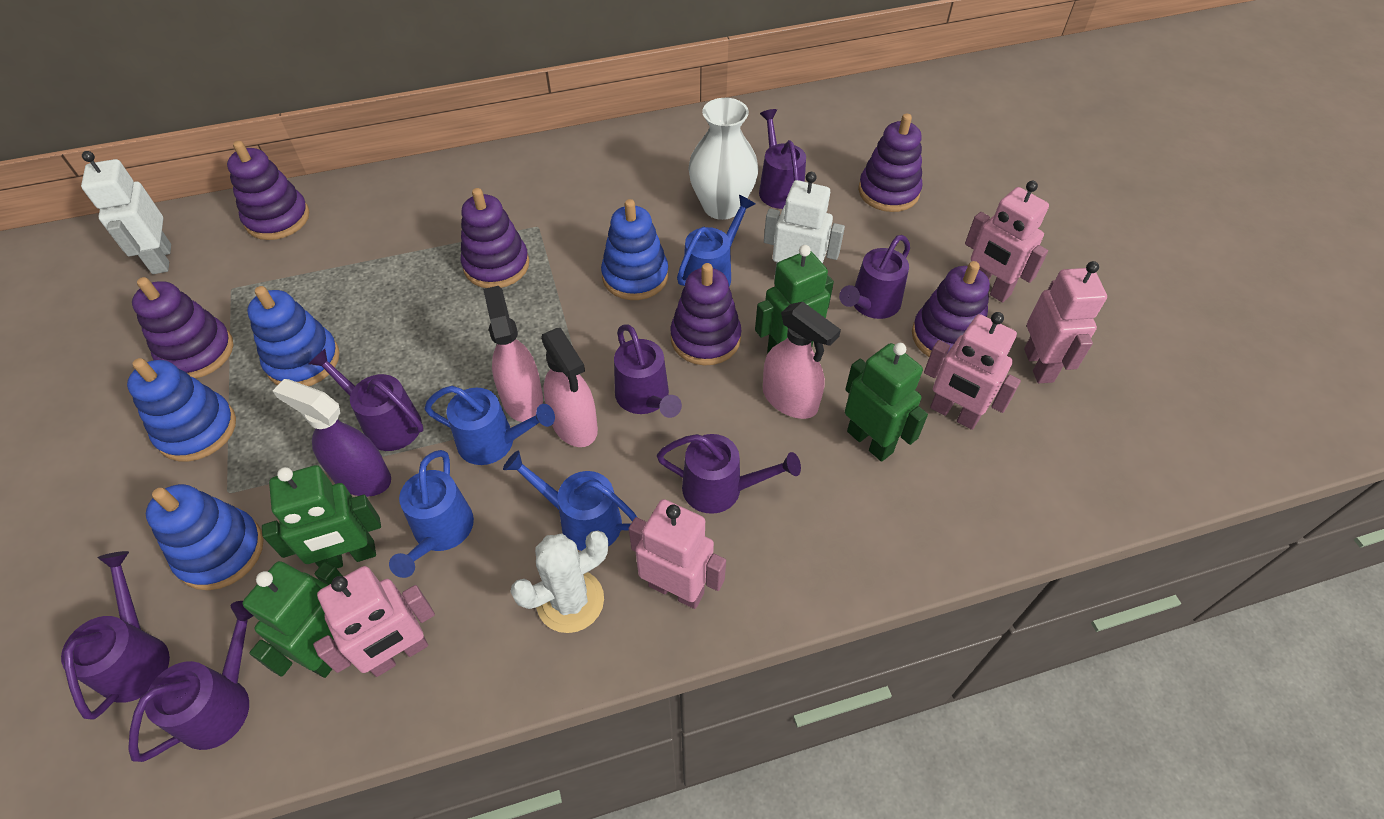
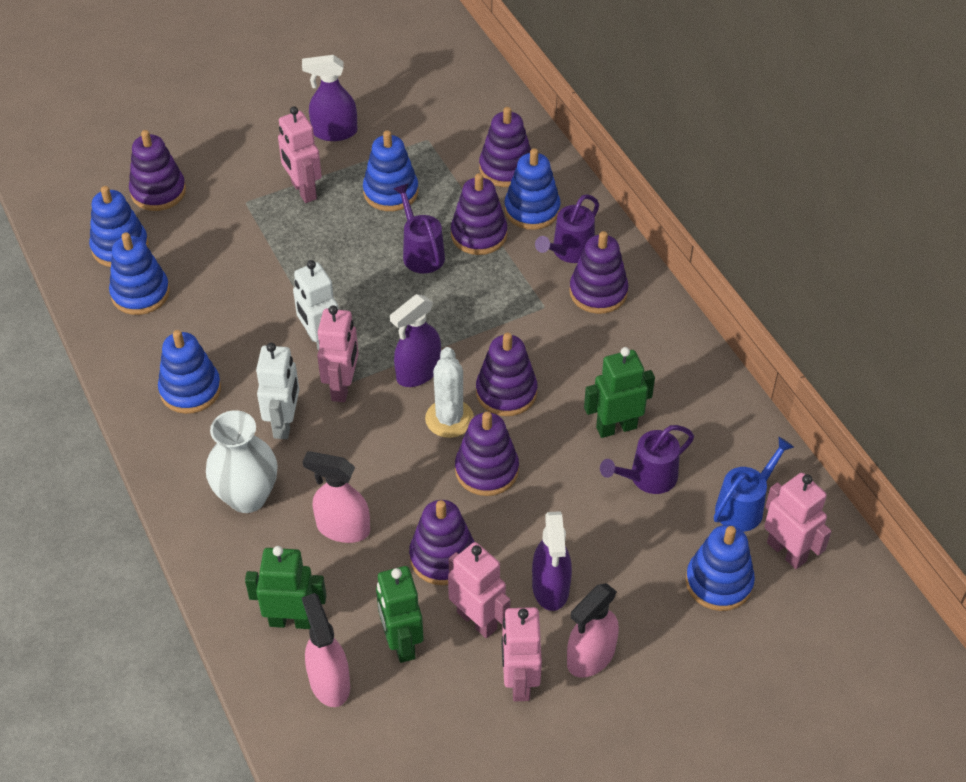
blue stacking toy: [127,358,236,462] [146,484,264,590] [247,286,340,386] [601,199,668,300] = 4 -> [89,186,149,267] [109,232,170,315] [158,330,221,414] [363,130,418,211] [504,148,561,230] [686,525,755,611] = 6
blue watering can: [389,450,474,578] [424,386,555,465] [503,450,637,551] [677,195,755,286] = 4 -> [714,437,794,532] = 1
green robot: [242,561,342,678] [262,465,381,568] [755,245,834,353] [845,343,928,462] = 4 -> [245,546,327,629] [376,566,424,663] [584,347,655,438] = 3
purple spray bottle: [273,379,391,497] = 1 -> [302,55,357,141] [390,294,441,387] [532,511,572,611] = 3
purple stacking toy: [132,277,233,379] [227,141,309,240] [461,188,529,288] [670,263,742,365] [858,114,922,212] [912,261,990,357] = 6 -> [129,130,186,211] [409,500,474,585] [451,173,507,255] [455,412,519,496] [476,333,537,416] [479,107,531,187] [569,231,628,314] = 7
purple watering can: [61,551,170,720] [128,601,253,762] [309,349,424,451] [614,324,682,418] [657,434,801,514] [759,109,806,209] [839,235,910,319] = 7 -> [394,184,445,274] [535,194,599,263] [600,425,694,494] = 3

